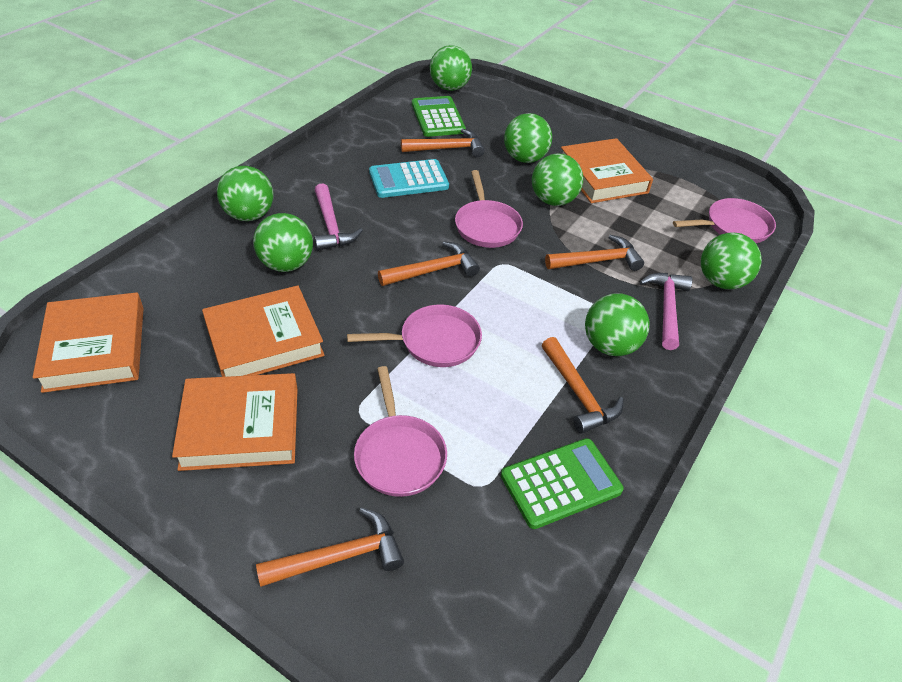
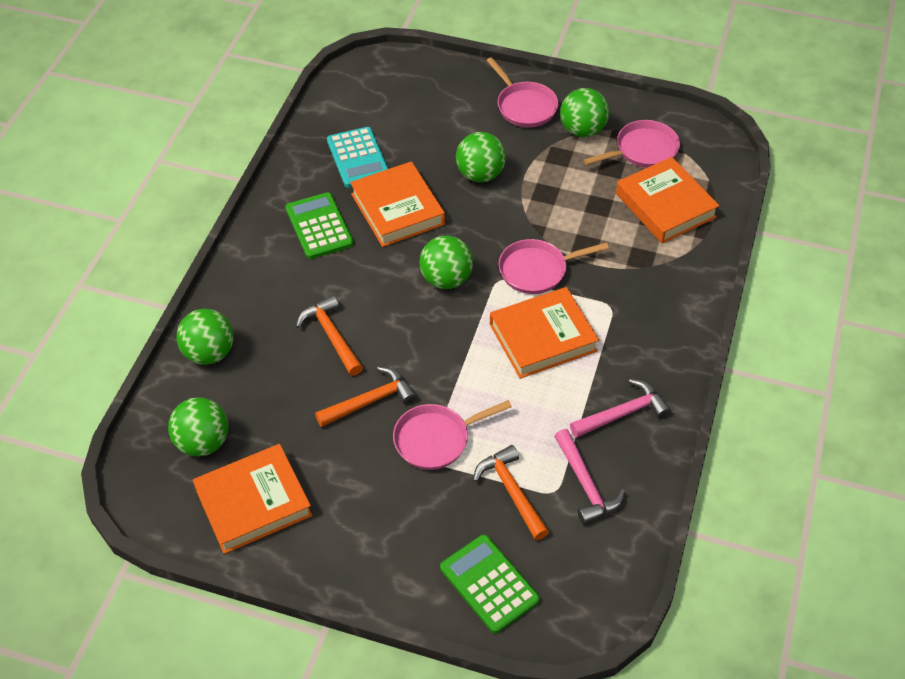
green ball: [217,166,273,221] [253,213,313,272] [430,45,472,91] [504,113,552,163] [532,154,583,206] [585,293,649,356] [701,232,762,289] = 7 -> [168,397,229,457] [176,309,234,365] [419,236,473,289] [456,132,506,182] [560,88,609,137] = 5
orange hammer: [256,507,404,587] [378,242,480,286] [401,129,485,157] [542,337,624,434] [545,235,644,271] = 5 -> [296,295,363,376] [315,367,416,427] [473,445,549,540] = 3

